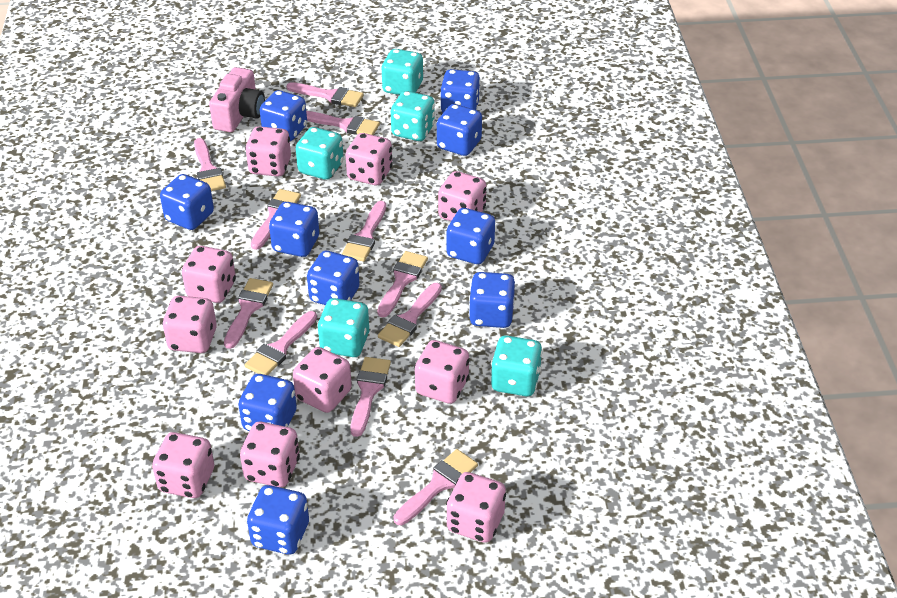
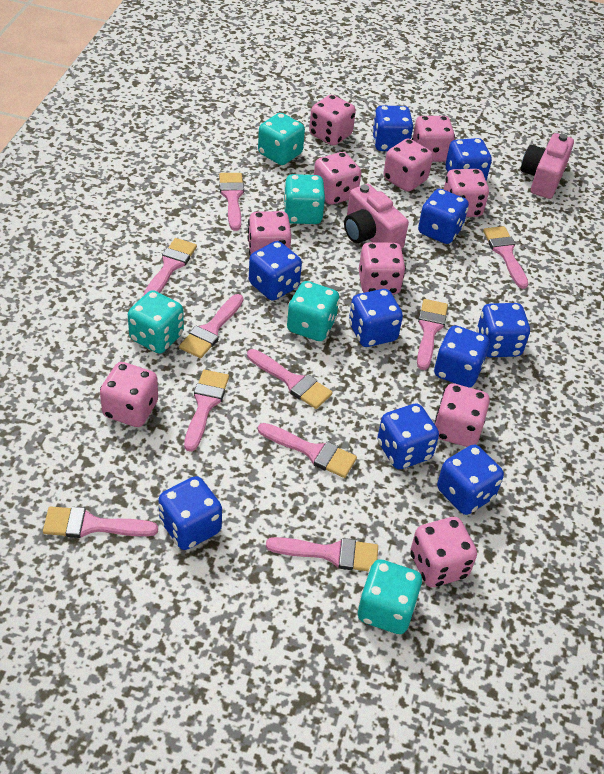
pink brush: [194,138,226,191] [224,278,273,349] [245,311,317,375] [251,189,301,250] [286,82,364,107] [306,111,380,135] [342,201,386,262] [350,357,391,437] [377,251,428,317] [378,283,442,347] [394,449,478,525] = 11 -> [43,506,158,538] [144,238,197,295] [179,294,243,358] [184,370,229,452] [219,173,244,231] [247,349,333,409] [258,423,357,478] [266,537,378,571] [417,299,448,370] [483,226,528,289] = 10
pink camera: [209,67,265,132] = 1 -> [344,184,409,249] [521,133,574,199] = 2

